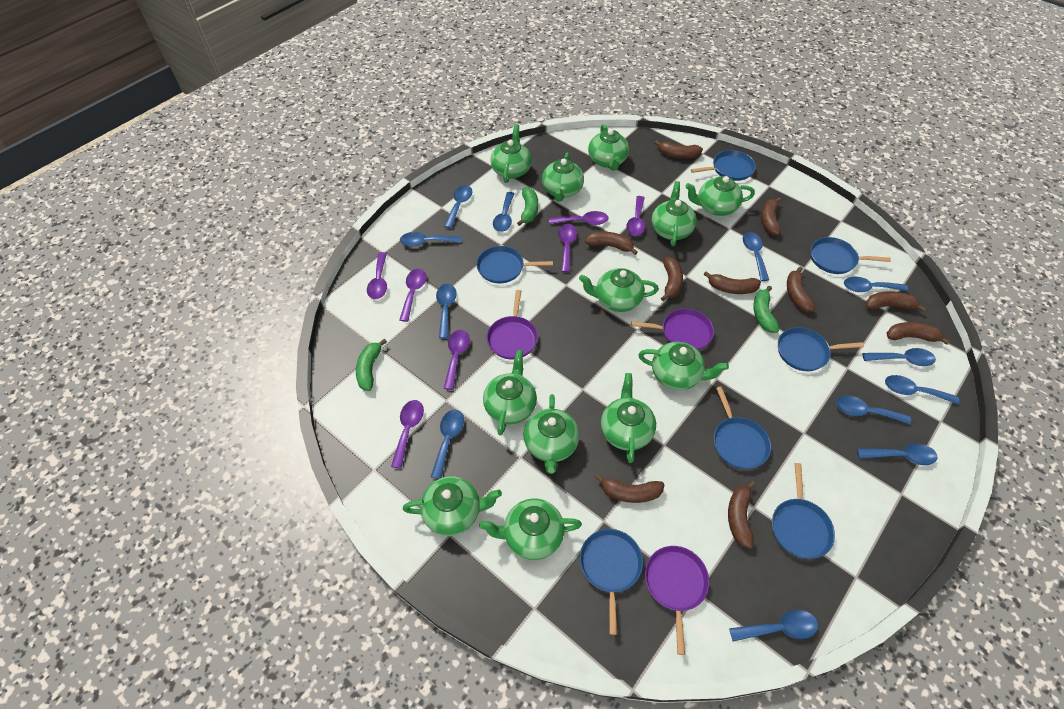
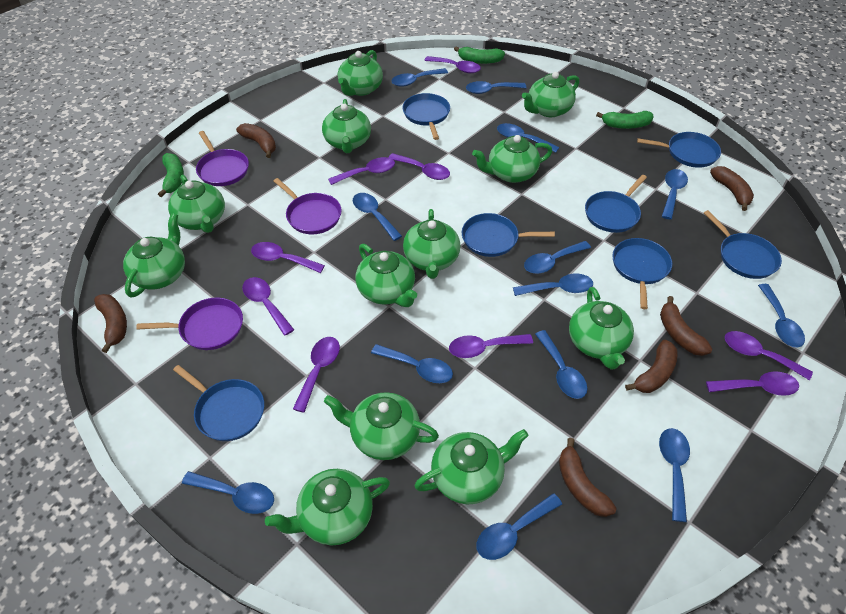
blue spoon: [400,232,461,246] [431,410,464,479] [436,284,457,339] [444,185,472,228] [493,192,515,232] [729,610,818,642] [743,232,769,281] [836,396,911,424] [844,277,909,292] [857,443,937,465] [862,348,936,366] [885,375,959,405] = 12 -> [182,471,274,514] [353,193,402,241] [371,344,453,383] [392,68,448,87] [466,81,526,94] [476,493,562,560] [497,123,559,153] [513,274,593,296] [524,241,591,274] [535,330,587,399] [659,428,690,522] [662,169,688,220] [758,284,805,348] = 13
brown banana: [585,232,638,255] [595,474,664,503] [655,140,703,159] [661,257,683,301] [704,271,761,294] [728,481,755,549] [761,197,781,235] [787,267,816,312] [865,291,926,312] [887,322,950,345] = 10 -> [94,294,127,353] [236,123,276,158] [559,438,617,517] [625,340,678,393] [660,296,712,356] [710,166,754,211] = 6
purple spoon: [367,252,387,299] [391,400,424,469] [399,269,426,322] [444,330,470,390] [549,211,609,225] [558,224,577,272] [626,196,645,236] = 7 -> [242,277,294,336] [251,242,325,273] [293,337,340,413] [328,157,395,185] [388,153,450,180] [424,56,481,73] [449,334,533,358] [706,371,799,396] [725,331,813,380] = 9

